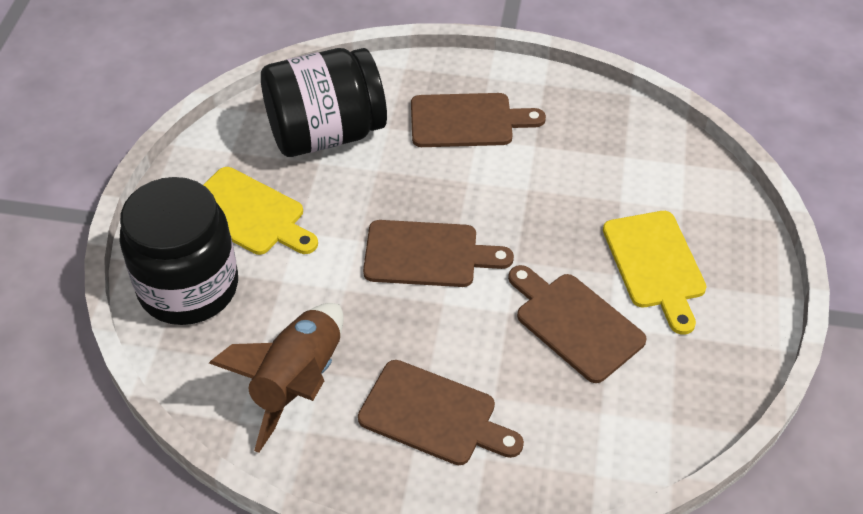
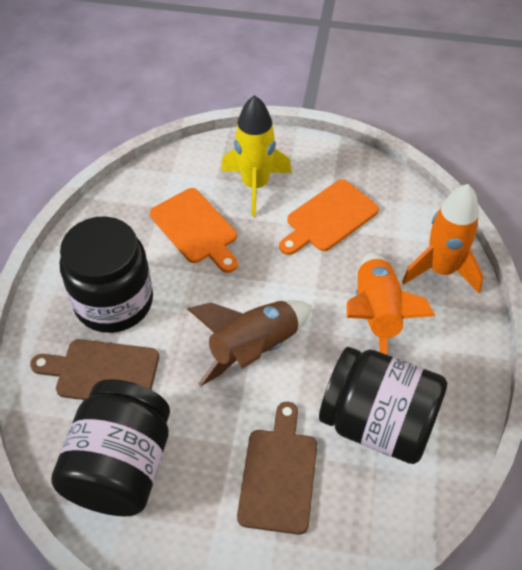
black jar: [119,177,238,325] [261,48,387,157] = 2 -> [51,379,170,517] [60,216,153,333] [319,347,447,464] = 3
brown cutting board: [358,360,524,465] [363,220,514,287] [411,93,546,147] [508,265,647,383] = 4 -> [30,339,159,400] [237,402,317,535] = 2
orange cutting board: none = 0 -> [150,188,238,273] [279,179,379,255] = 2
orange rocket: none = 0 -> [347,252,435,355] [402,184,483,293] = 2
yellow cutting board: [203,167,318,255] [603,211,707,335] = 2 -> none = 0
yellow rocket: none = 0 -> [221,95,292,217] = 1

